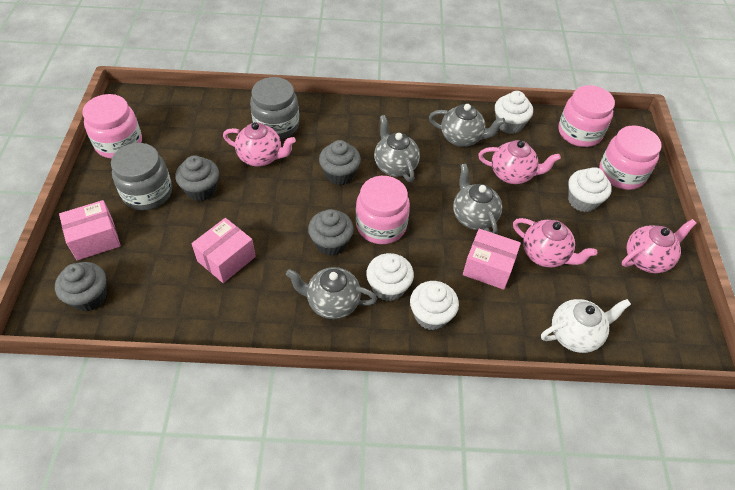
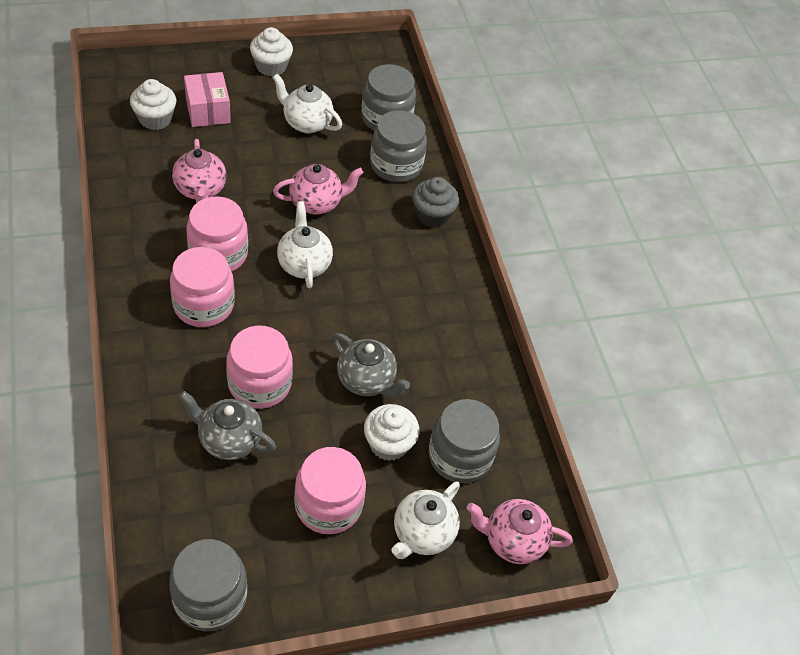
grey cupcake: [55,262,107,311] [175,155,219,201] [308,209,354,256] [319,140,361,185] = 4 -> [412,177,459,228] = 1
grey jar: [111,143,172,210] [250,77,299,139] = 2 -> [169,539,247,631] [361,64,416,130] [370,110,427,182] [428,399,500,483] = 4
grey teapot: [286,267,377,319] [374,115,420,182] [429,104,506,147] [453,164,502,234] = 4 -> [179,391,276,460] [332,333,410,397] = 2
pink box: [59,200,121,260] [191,218,256,283] [463,229,521,290] = 3 -> [184,72,231,127] = 1
pink teapot: [223,122,296,167] [478,140,561,184] [513,218,597,267] [622,219,697,273] = 4 -> [172,139,226,203] [273,164,364,215] [467,499,573,564] = 3
white cupcake: [366,253,414,302] [410,281,459,330] [495,91,533,134] [568,167,612,212] = 4 -> [130,79,176,130] [250,27,293,77] [364,404,420,461] = 3
white teapot: [541,299,631,353] = 1 -> [272,74,342,133] [277,201,333,289] [391,481,460,559] = 3

